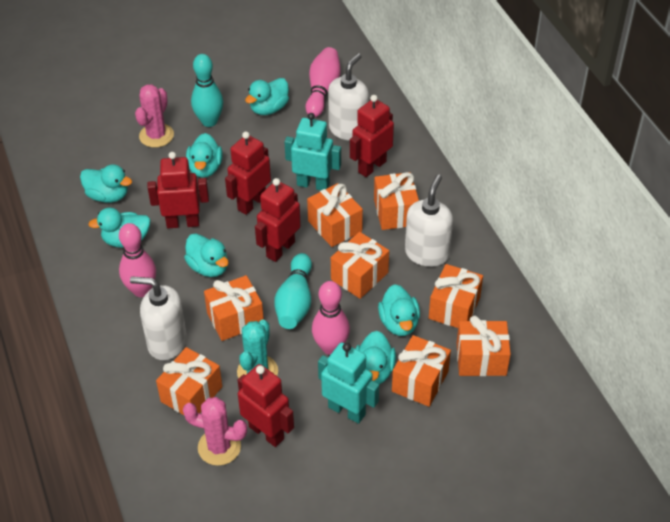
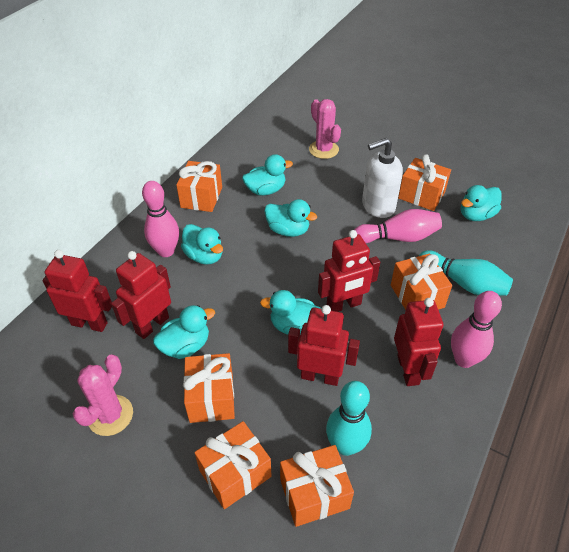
orange gift: [156,347,222,415] [204,275,264,341] [307,183,363,247] [331,232,389,299] [374,172,419,230] [392,335,451,407] [429,264,483,328] [457,316,511,376] = 8 -> [176,161,222,212] [183,353,235,423] [194,421,271,509] [280,445,354,527] [391,253,452,310] [398,154,451,211] = 6
turquoise cactus: [237,320,278,379] = 1 -> none = 0
turquoise duck: [80,164,132,203] [88,208,151,248] [184,234,229,277] [186,133,223,178] [245,78,289,115] [355,331,396,384] [378,284,420,336] = 7 -> [153,305,215,359] [181,224,223,265] [242,154,293,196] [260,290,322,335] [264,199,317,237] [461,185,502,221] = 6
turquoise robot: [284,113,341,190] [318,342,379,424] = 2 -> none = 0
white soap dispenser: [130,276,187,360] [328,53,369,141] [405,174,453,267] = 3 -> [362,138,403,218] = 1

